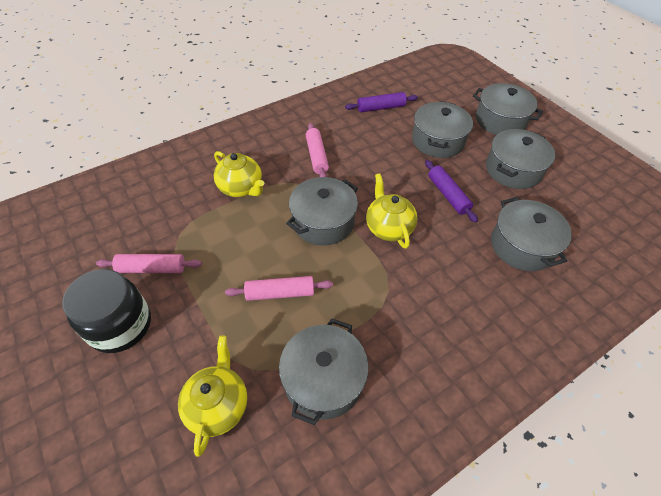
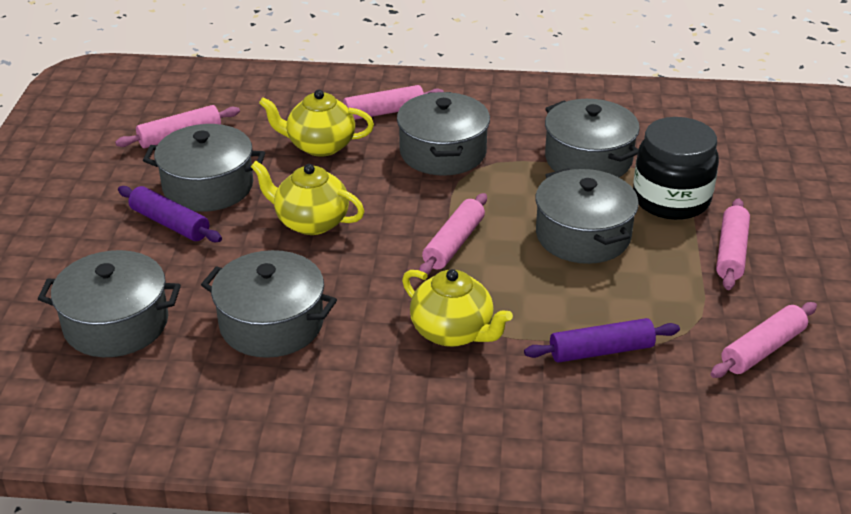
pink rolling pin: [96,254,202,273] [225,276,333,301] [306,123,329,177] = 3 -> [115,105,240,148] [343,85,444,120] [419,193,487,275] [711,302,817,378] [716,198,750,290] = 5

